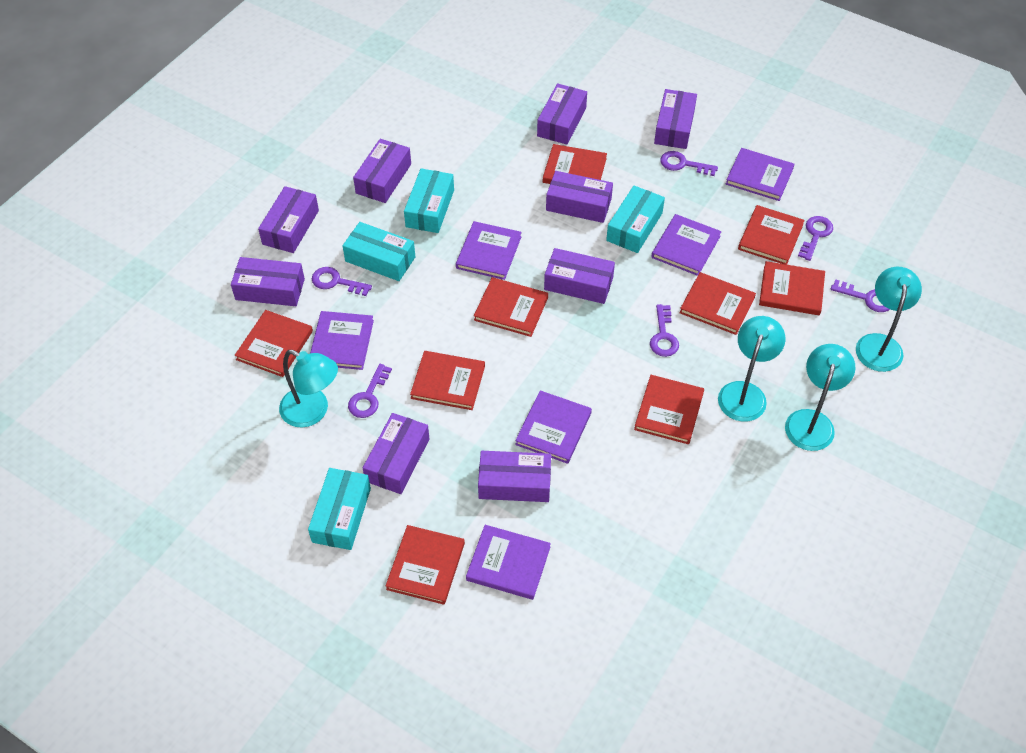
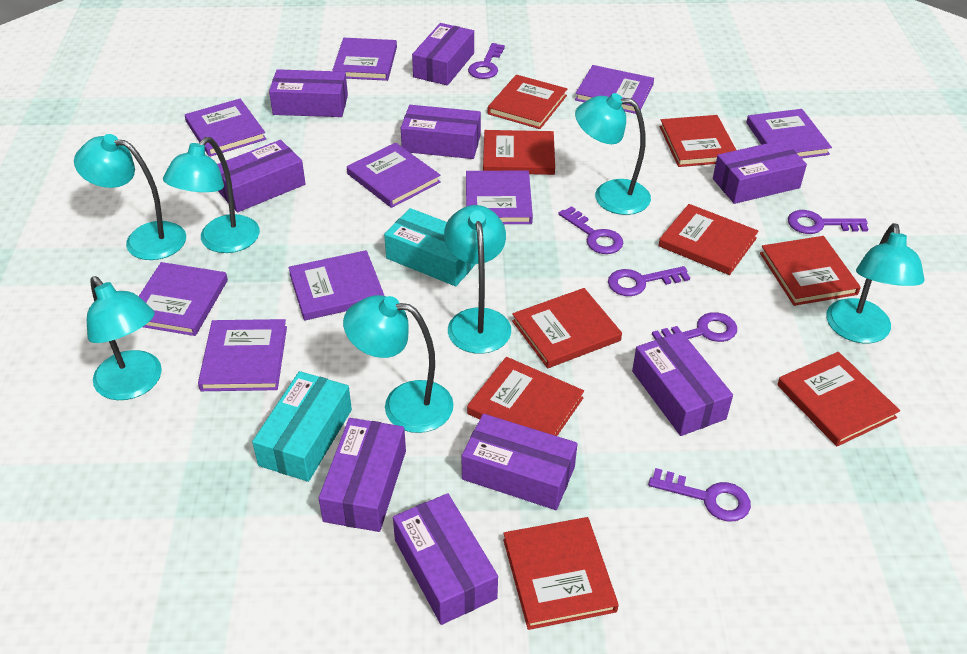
purple book: [310,311,374,370] [456,221,522,280] [466,525,551,600] [515,390,592,464] [651,214,722,276] [726,148,795,201] = 6 -> [139,262,228,336] [185,99,266,157] [198,319,287,391] [289,250,384,321] [332,38,397,81] [347,143,441,208] [466,170,533,224] [575,65,654,114] [746,109,832,158] = 9
turquoise box: [308,468,371,550] [343,222,416,281] [404,168,454,233] [606,186,665,253] = 4 -> [252,371,352,482] [384,208,476,286] = 2
turquoise lamp: [279,350,338,428] [718,316,785,422] [785,344,856,451] [856,267,922,372] = 4 -> [74,134,186,260] [87,276,162,400] [163,137,260,253] [343,295,454,433] [444,205,511,354] [575,93,651,215] [826,223,925,343] = 7

